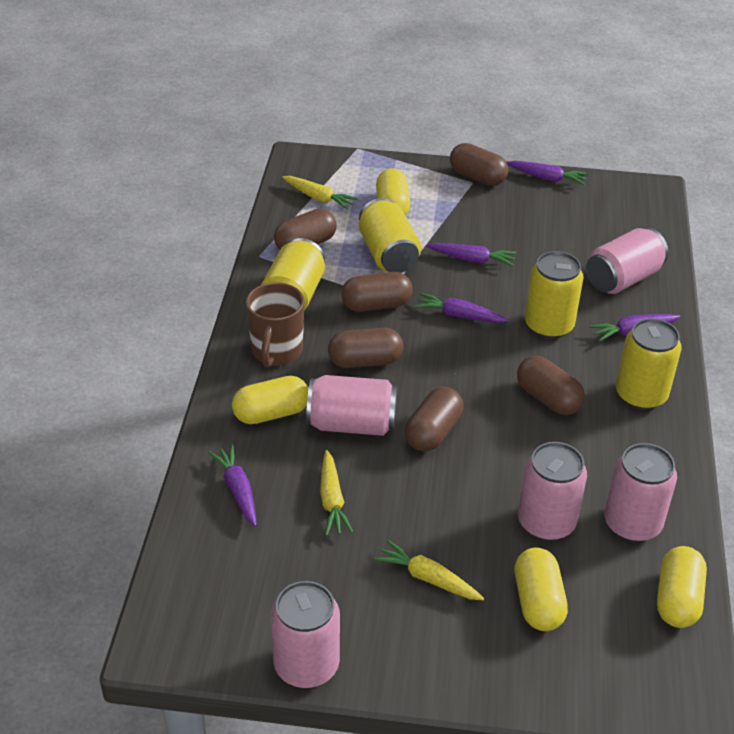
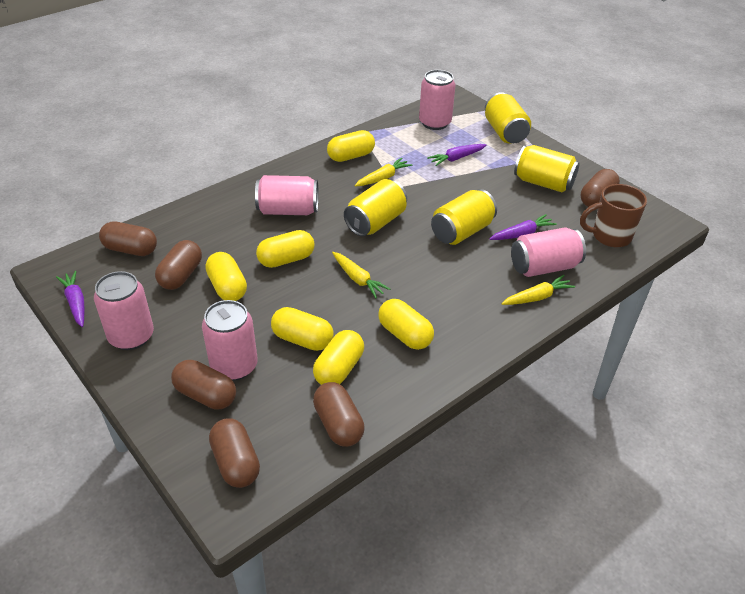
purple carrot: [208,444,257,526] [414,293,509,323] [426,243,516,266] [507,161,589,185] [589,314,681,342] = 5 -> [56,271,85,327] [427,144,486,166] [490,214,557,240] = 3
yellow capsule: [232,376,309,424] [376,168,410,216] [515,547,568,631] [657,546,707,628] = 4 -> [205,252,247,301] [256,230,315,268] [271,307,334,351] [313,330,364,385] [327,130,375,162] [378,299,434,350] = 6

